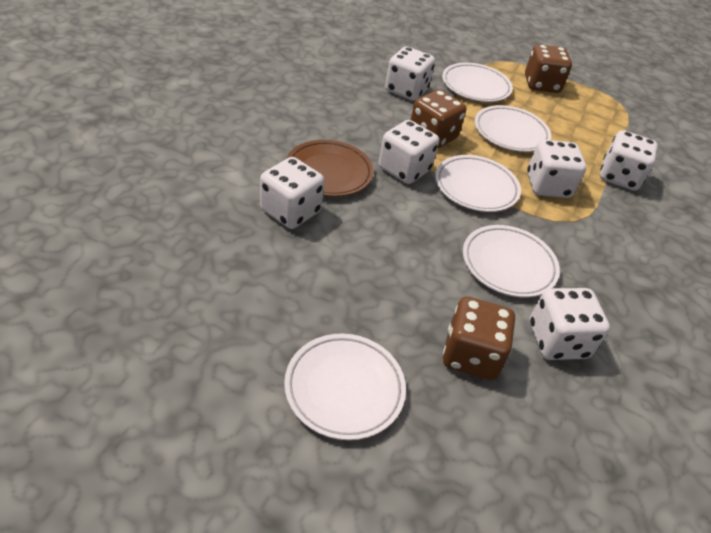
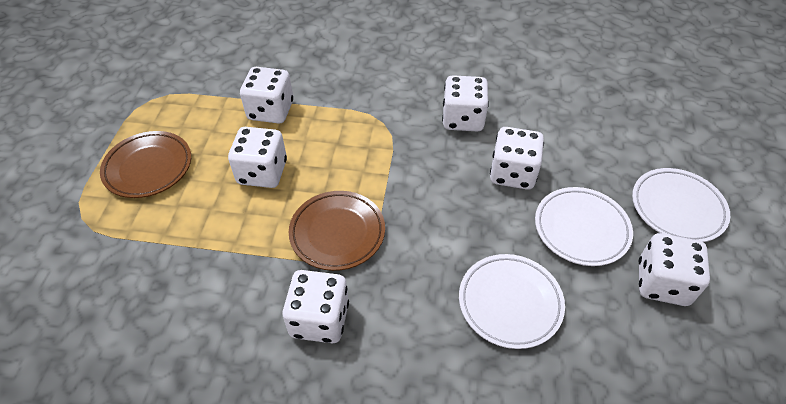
brown dice: [411,90,466,149] [443,297,515,380] [525,44,572,93] = 3 -> none = 0
brown plate: [286,140,374,197] = 1 -> [100,131,191,198] [289,191,385,271] = 2
white plate: [284,334,406,440] [435,155,521,212] [442,63,513,102] [463,225,560,298] [475,105,551,152] = 5 -> [459,254,565,349] [535,187,633,266] [632,168,730,242] = 3

